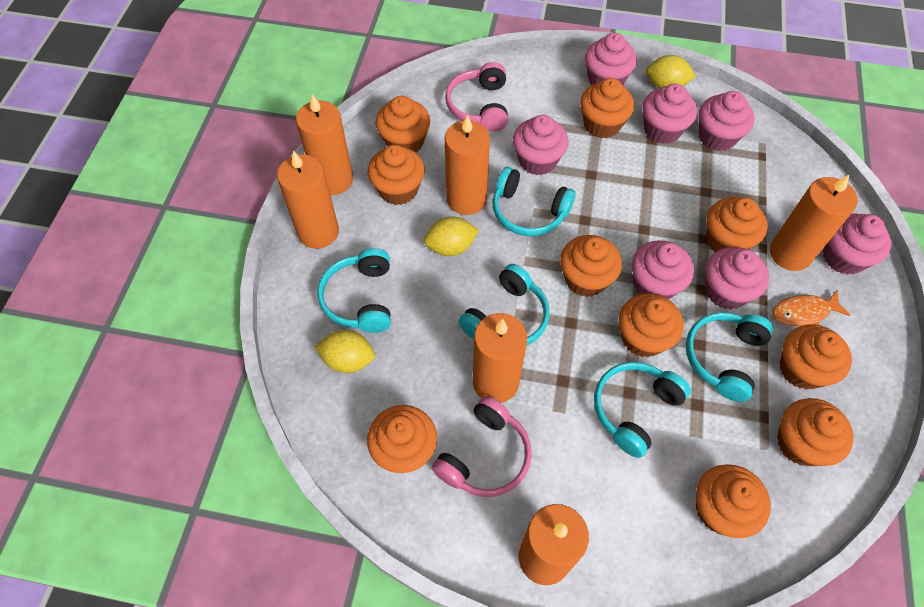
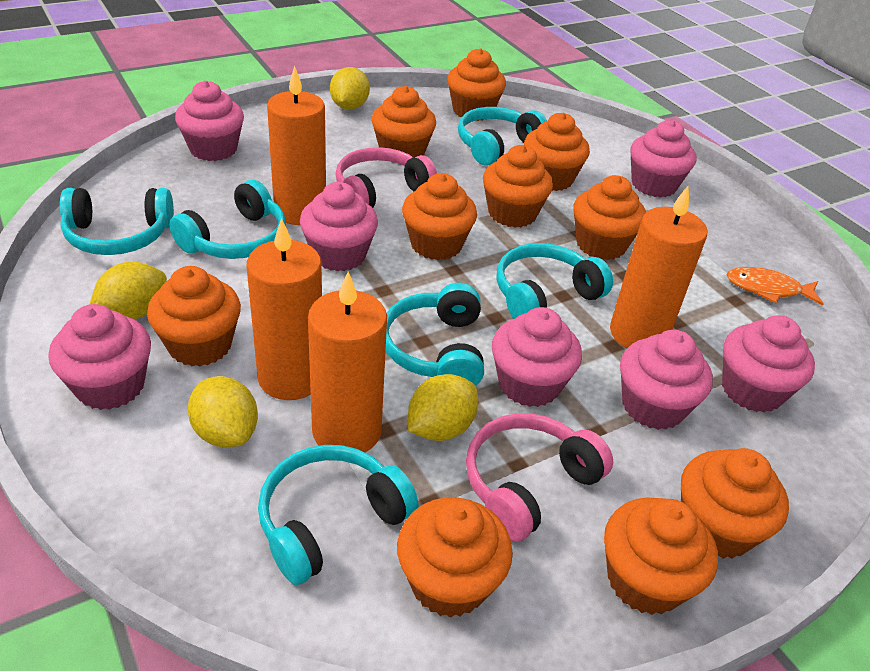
orange candle: [277,150,339,249] [296,94,353,195] [445,114,490,215] [473,313,527,403] [519,504,589,585] [770,175,858,271] = 6 -> [247,218,322,400] [267,66,326,225] [308,271,387,453] [610,186,707,348] = 4
turquoise headphones: [317,248,391,333] [459,264,550,346] [493,167,576,236] [594,362,691,458] [685,312,773,402] = 5 -> [59,188,174,255] [169,180,286,259] [258,445,418,585] [386,283,484,386] [458,107,547,165] [496,243,613,319] = 6
yellow lemon: [314,330,375,373] [424,217,479,256] [646,55,696,88] = 3 -> [90,262,167,319] [188,376,258,448] [330,67,370,110] [408,374,478,441] = 4

